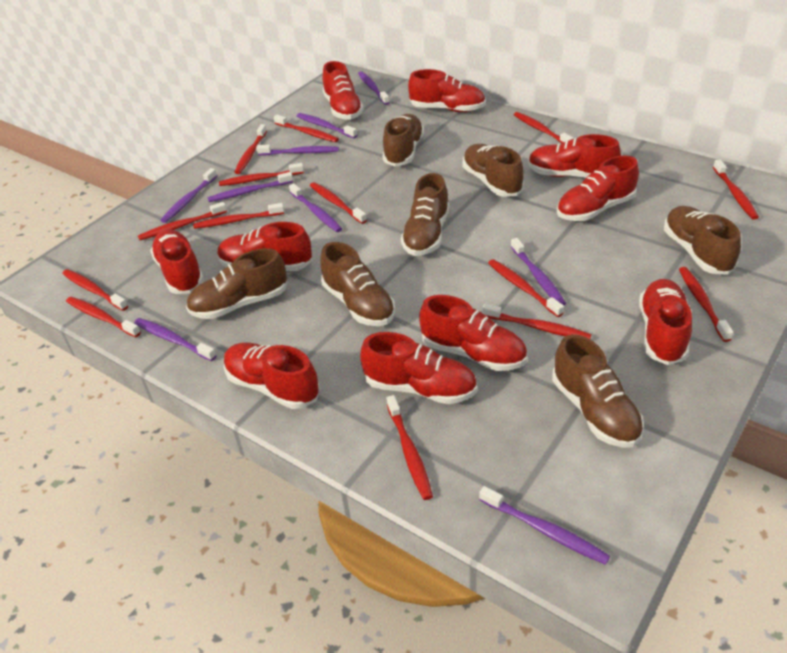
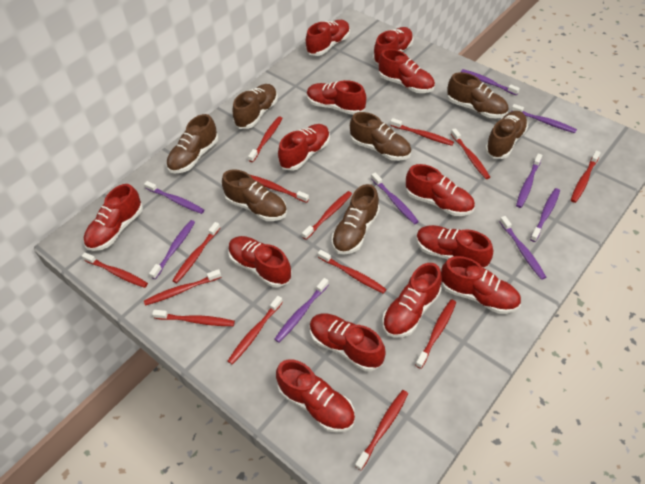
red shoe: [150,229,204,294] [217,222,312,271] [224,342,320,409] [322,61,364,120] [360,332,477,404] [408,69,486,112] [419,295,527,371] [528,134,621,178] [557,155,639,221] [639,279,692,365] = 10 -> [84,184,143,251] [228,236,292,287] [276,359,355,433] [278,124,330,171] [306,20,350,56] [307,80,366,115] [310,313,386,371] [373,27,414,65] [378,49,435,93] [382,263,442,337] [406,164,475,216] [416,225,493,268] [441,256,521,314] = 13

